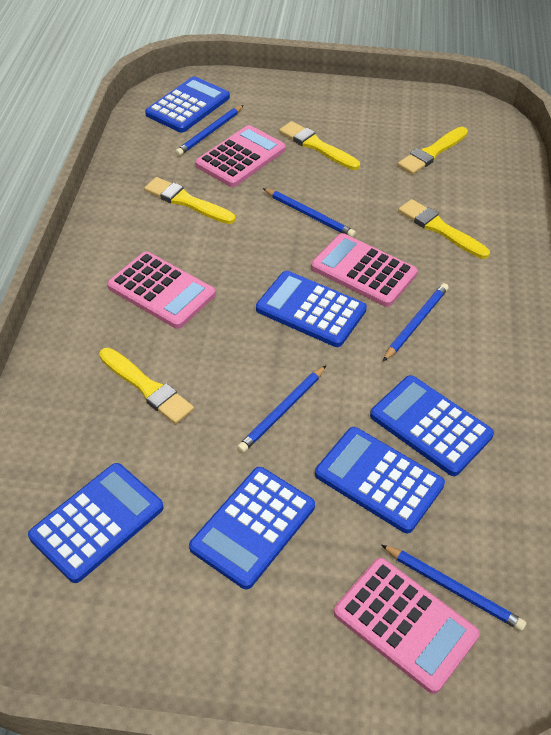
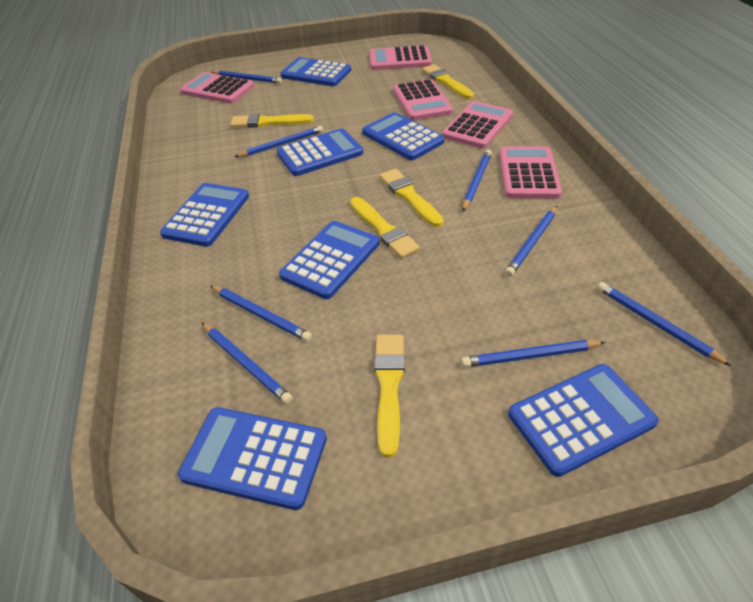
blue calculator: [28,463,164,583] [145,76,230,133] [189,467,315,589] [256,271,367,347] [315,427,445,533] [370,375,494,476] = 6 -> [160,183,249,247] [178,407,327,510] [277,129,363,176] [279,221,379,299] [280,57,351,86] [362,112,444,160] [508,364,659,477] = 7
blue pencil: [175,105,244,156] [237,366,326,453] [263,188,356,237] [381,545,527,631] [383,283,449,361] = 5 -> [202,323,293,404] [210,286,312,342] [211,70,282,84] [234,126,323,157] [461,340,605,367] [462,150,492,211] [505,206,557,277] [597,282,731,366] = 8
pink calculator: [107,251,216,329] [195,125,286,187] [311,233,418,307] [334,558,480,694] = 4 -> [180,72,254,104] [369,45,432,70] [393,79,453,120] [442,101,513,149] [499,147,562,199] = 5

